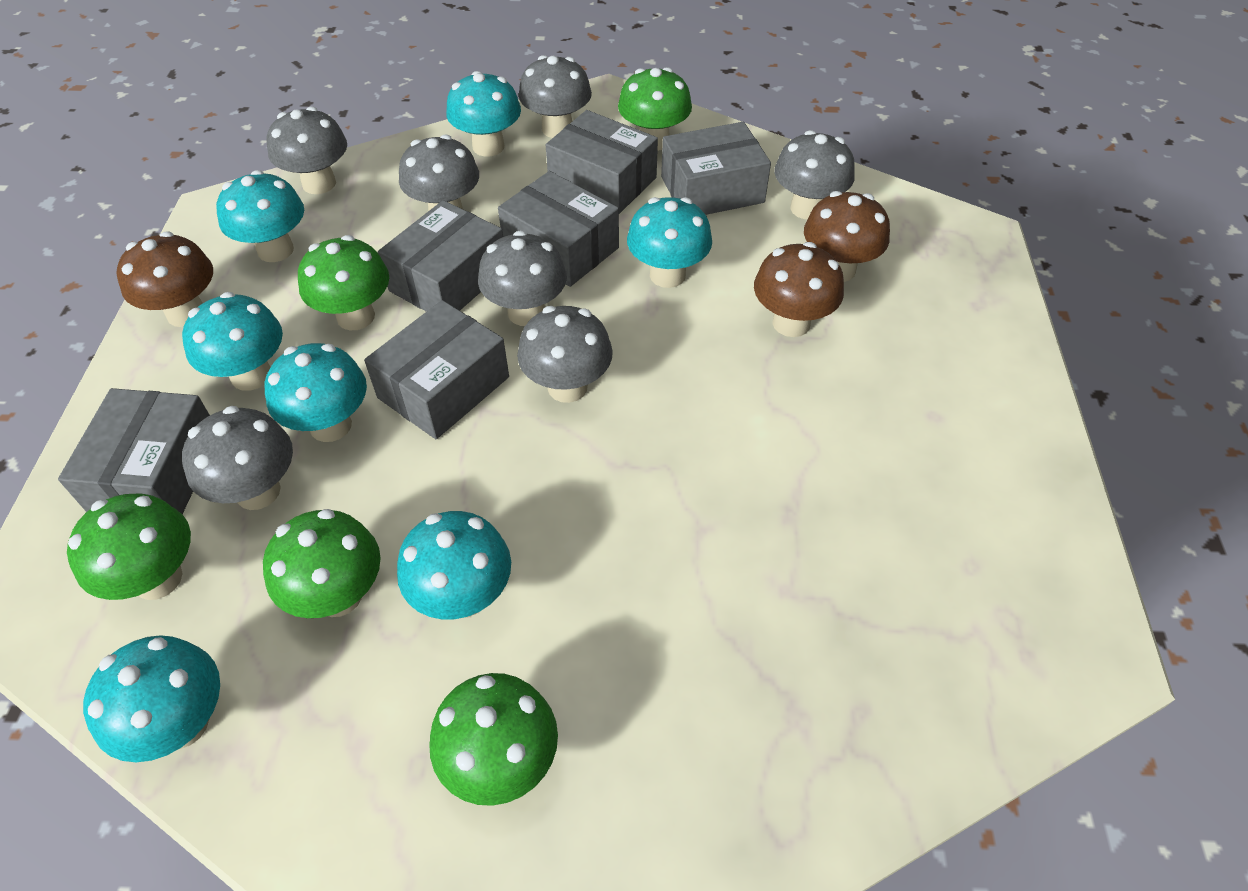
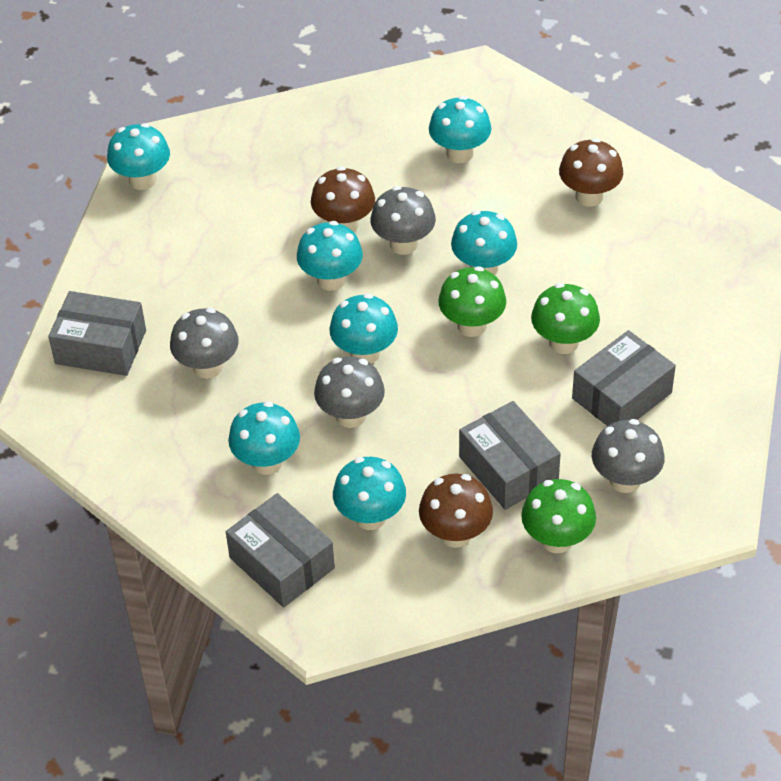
green mushroom: [67,494,191,600] [263,509,381,618] [298,235,389,330] [429,673,558,806] [618,67,692,151] = 5 -> [438,266,506,337] [521,479,596,553] [531,283,600,354] = 3
grey box: [58,388,210,514] [364,300,509,439] [378,200,503,312] [498,171,619,287] [546,110,658,214] [661,122,771,215] = 6 -> [48,291,146,376] [226,493,335,607] [459,401,561,510] [572,330,676,426] = 4
grey mushroom: [182,406,293,510] [267,107,347,194] [399,135,479,211] [478,231,567,326] [517,306,613,403] [519,55,592,138] [774,130,855,219] = 7 -> [170,308,239,379] [314,357,385,428] [370,186,436,255] [592,419,665,493] = 4

